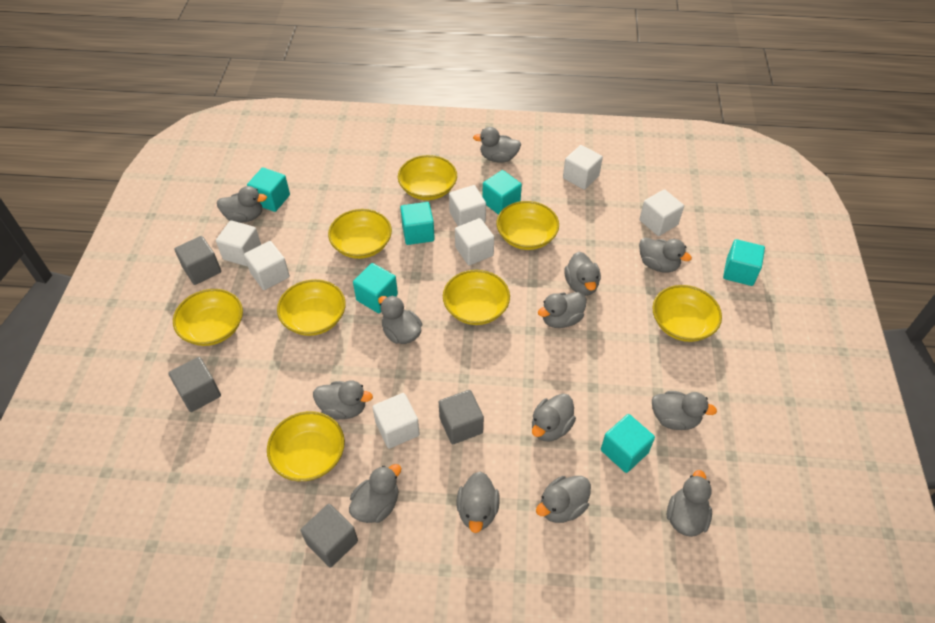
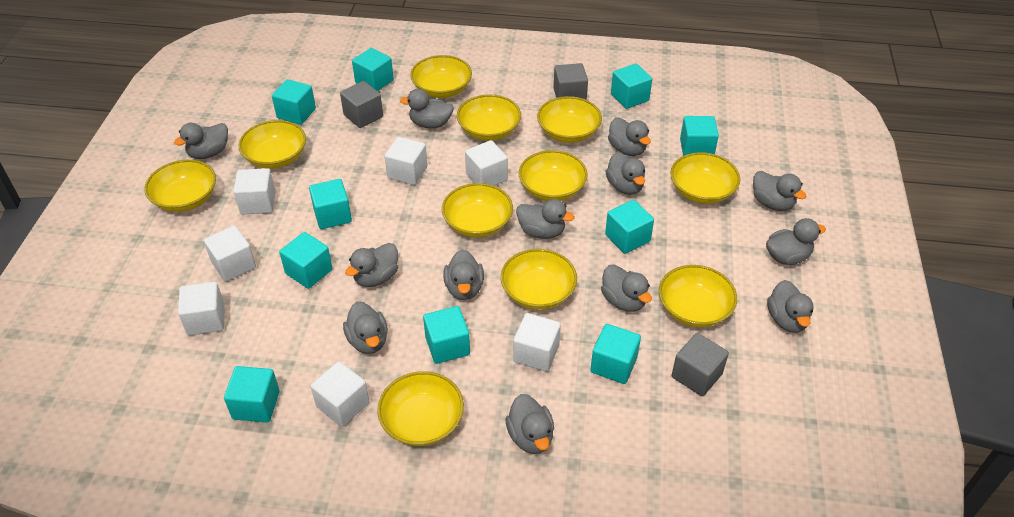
grey cube: [168,357,221,412] [174,236,221,285] [300,504,358,568] [439,390,484,444] = 4 -> [340,81,383,128] [553,63,588,100] [672,333,729,396] = 3
turquoise cube: [247,167,290,212] [353,263,398,313] [400,202,435,245] [482,170,522,215] [601,414,655,473] [723,239,765,286] = 6 -> [224,366,280,423] [272,79,316,125] [279,232,333,289] [309,179,352,229] [352,48,394,91] [423,306,470,364] [590,324,641,384] [605,200,654,254] [611,63,652,109] [680,116,719,156] = 10
yellow bowl: [173,289,243,346] [267,411,345,481] [277,279,346,336] [328,209,392,259] [398,155,457,200] [443,270,510,325] [497,201,559,250] [653,285,722,342] = 8 -> [144,160,216,212] [239,120,306,169] [377,371,464,446] [410,55,472,98] [442,183,513,238] [457,94,521,141] [501,249,577,310] [519,150,588,201] [537,96,602,143] [659,265,737,327] [670,152,740,204] = 11

